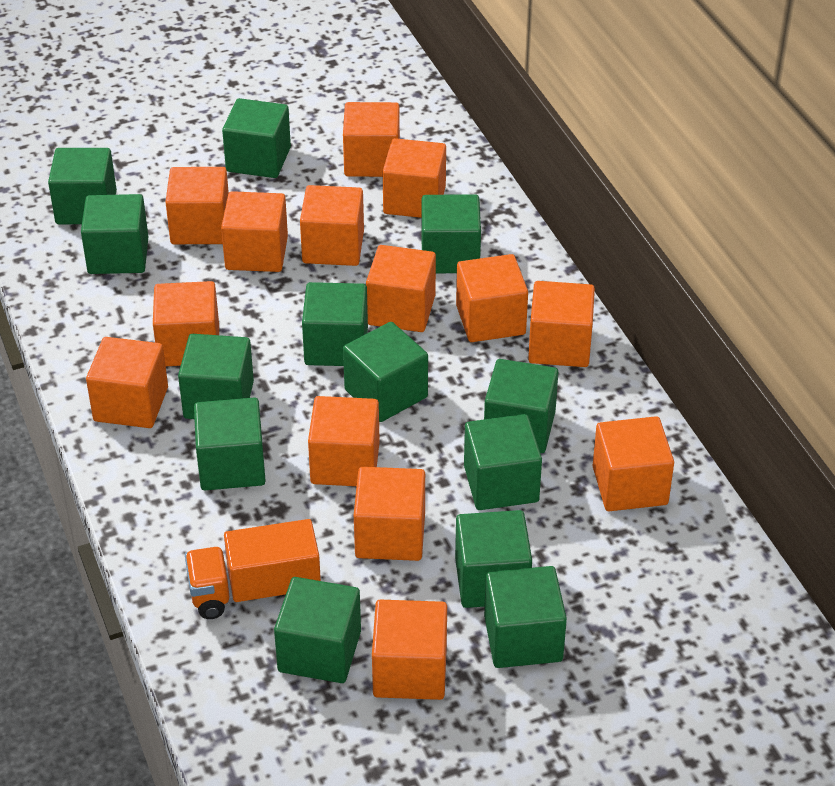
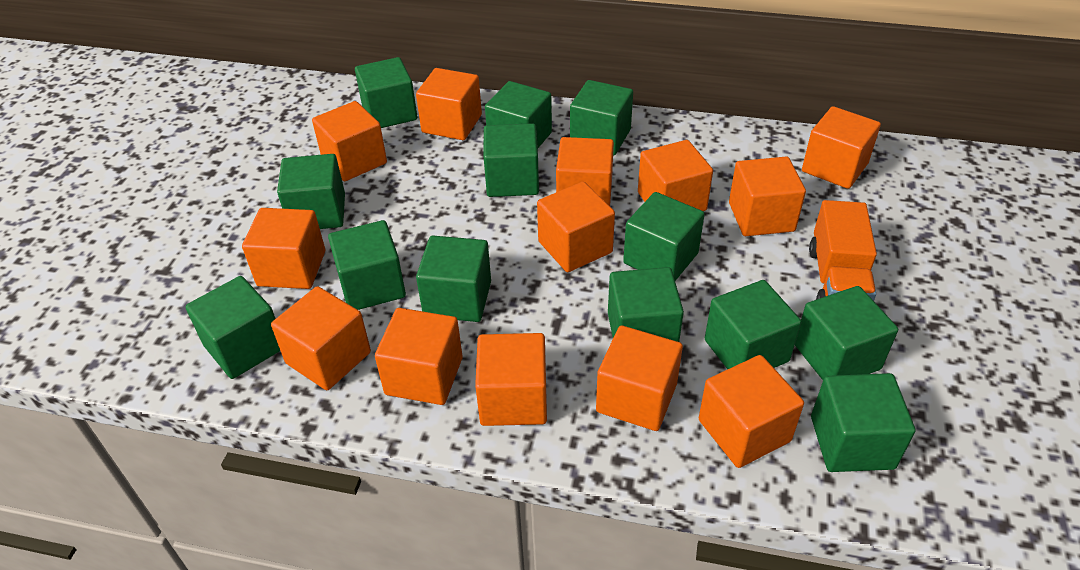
orange cube: [86,337,168,428] [153,281,219,366] [166,167,229,244] [221,191,288,272] [300,185,364,266] [308,396,380,486] [343,102,400,177] [354,467,425,561] [366,245,436,332] [372,600,447,700] [383,138,446,218] [456,254,528,342] [528,281,595,367] [593,416,674,511] = 14 -> [242,208,325,289] [271,286,371,390] [312,101,387,181] [375,308,463,405] [416,68,482,140] [475,333,547,426] [537,182,615,272] [556,137,614,206] [596,325,683,431] [638,140,713,211] [699,355,804,468] [729,157,806,236] [802,106,881,189] = 13

